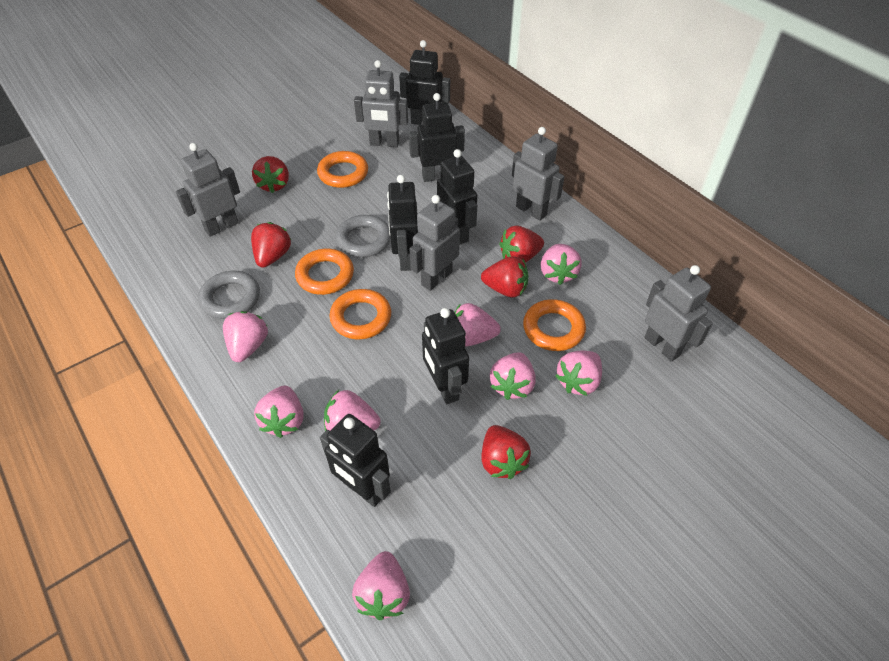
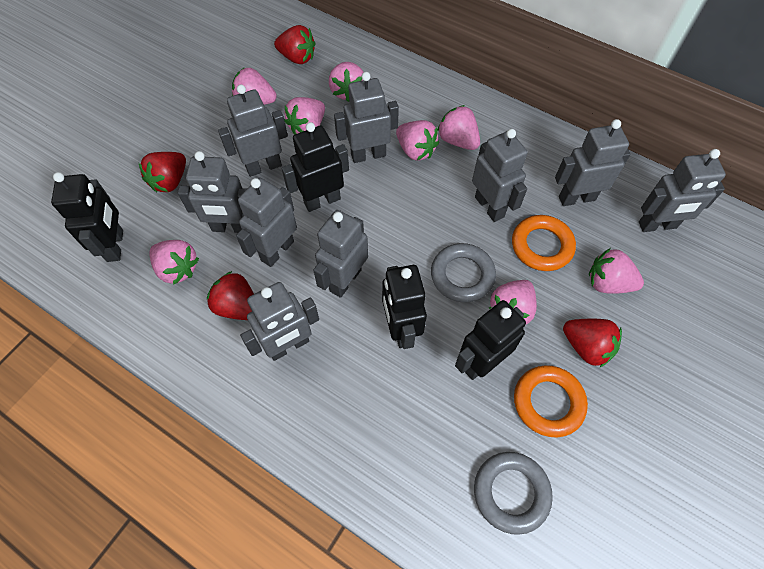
black robot: [320,414,391,507] [387,175,419,271] [399,40,450,125] [409,93,465,182] [422,308,469,404] [437,149,477,245] = 6 -> [51,172,123,262] [282,122,349,212] [382,265,427,349] [455,300,526,380] = 4
grey robot: [176,143,240,237] [354,60,408,147] [409,195,460,291] [512,127,565,221] [645,265,713,362] = 5 -> [178,151,247,233] [218,85,288,177] [236,178,297,267] [240,282,319,361] [313,210,368,298] [334,72,399,163] [472,129,528,222] [555,119,631,206] [639,149,726,232] = 9
orange ring: [295,249,354,295] [317,151,368,188] [330,289,391,339] [523,299,586,351] = 4 -> [512,215,576,271] [514,365,588,437] = 2
red strawberry: [251,222,291,268] [252,156,289,193] [481,256,529,297] [481,425,531,479] [499,225,544,263] = 5 -> [139,152,186,192] [207,271,254,320] [274,25,316,64] [563,319,622,368] = 4

